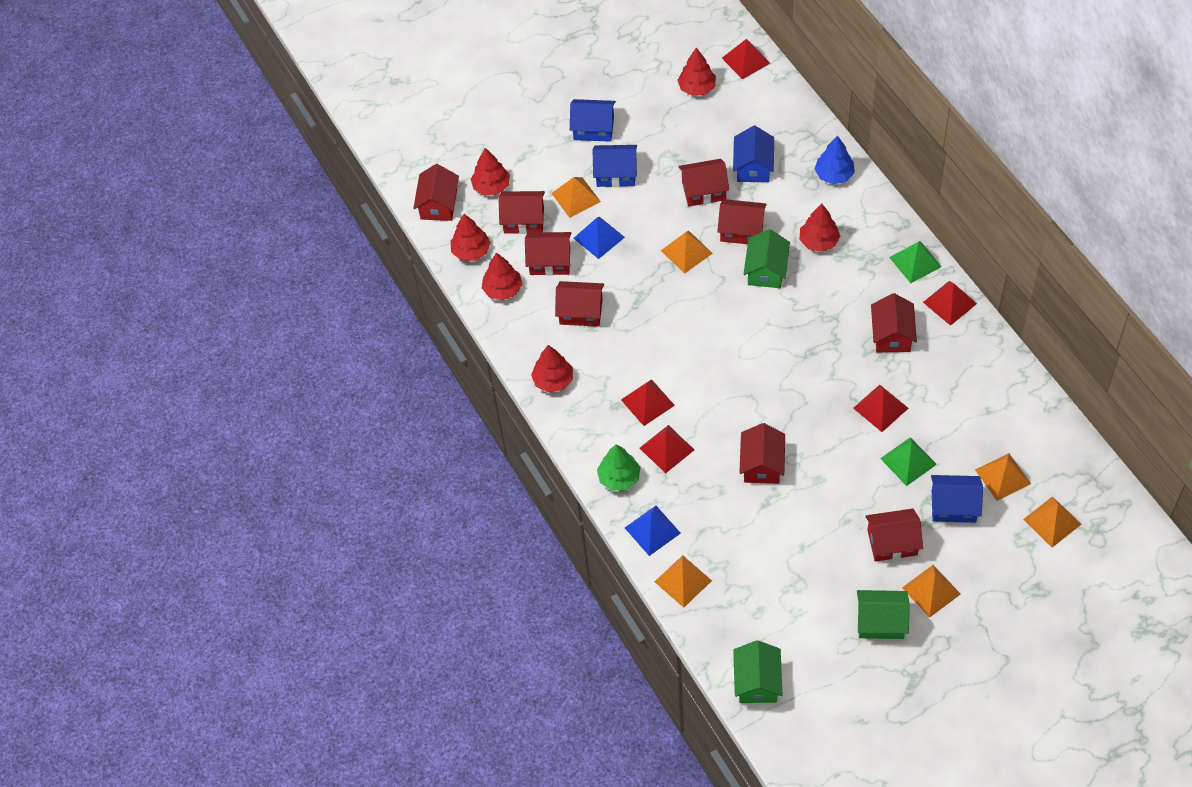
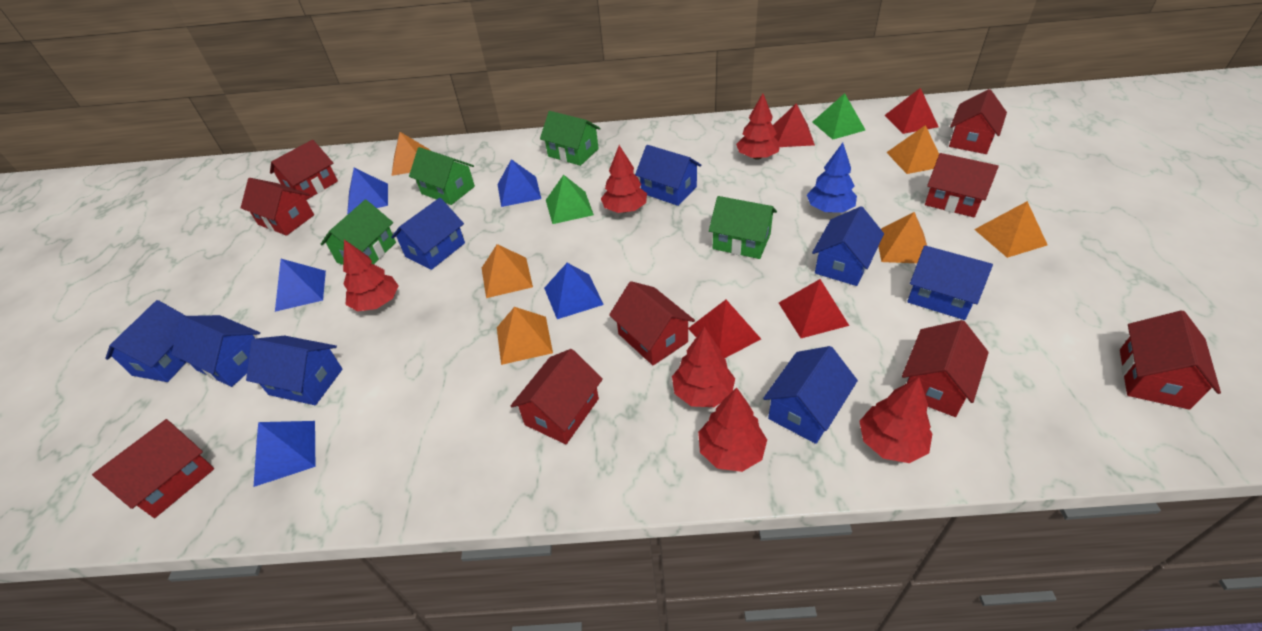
blue house: [570,99,616,142] [593,145,637,187] [733,126,774,182] [931,475,983,523] = 4 -> [105,300,186,382] [171,315,260,387] [246,336,342,405] [391,198,465,270] [635,145,702,206] [763,346,858,444] [812,206,884,286] [907,245,993,320] = 8
blue pyramid: [573,217,625,259] [625,506,681,556] = 2 -> [254,421,315,487] [275,259,326,312] [347,168,388,214] [497,159,541,207] [544,263,604,319] = 5
green house: [733,640,783,703] [744,229,790,288] [857,590,910,639] = 3 -> [321,200,396,265] [409,147,475,205] [540,111,601,166] [709,196,777,259] = 4
green tree: [597,444,641,491] = 1 -> none = 0
red pyramid: [621,379,675,426] [640,425,694,473] [722,39,770,80] [853,385,909,432] [923,281,977,326] = 5 -> [688,300,761,358] [773,103,815,147] [779,279,849,338] [885,88,939,134] = 4

